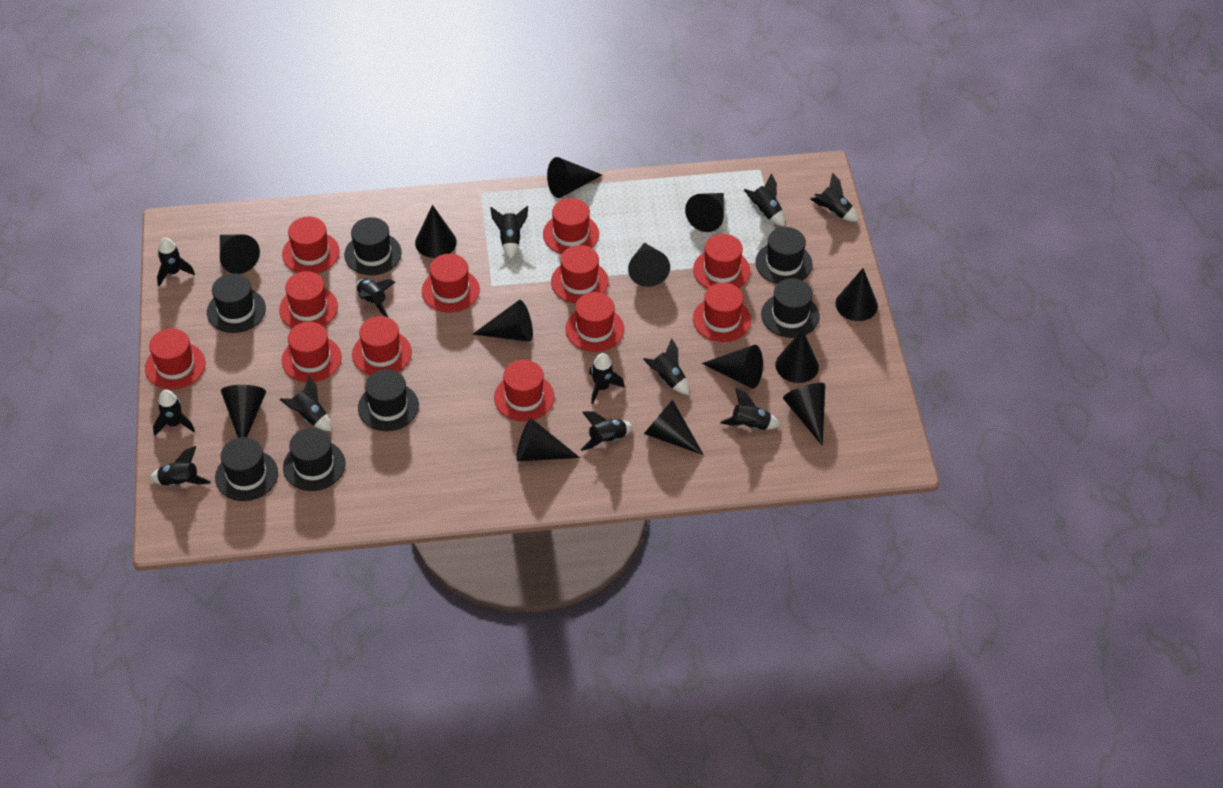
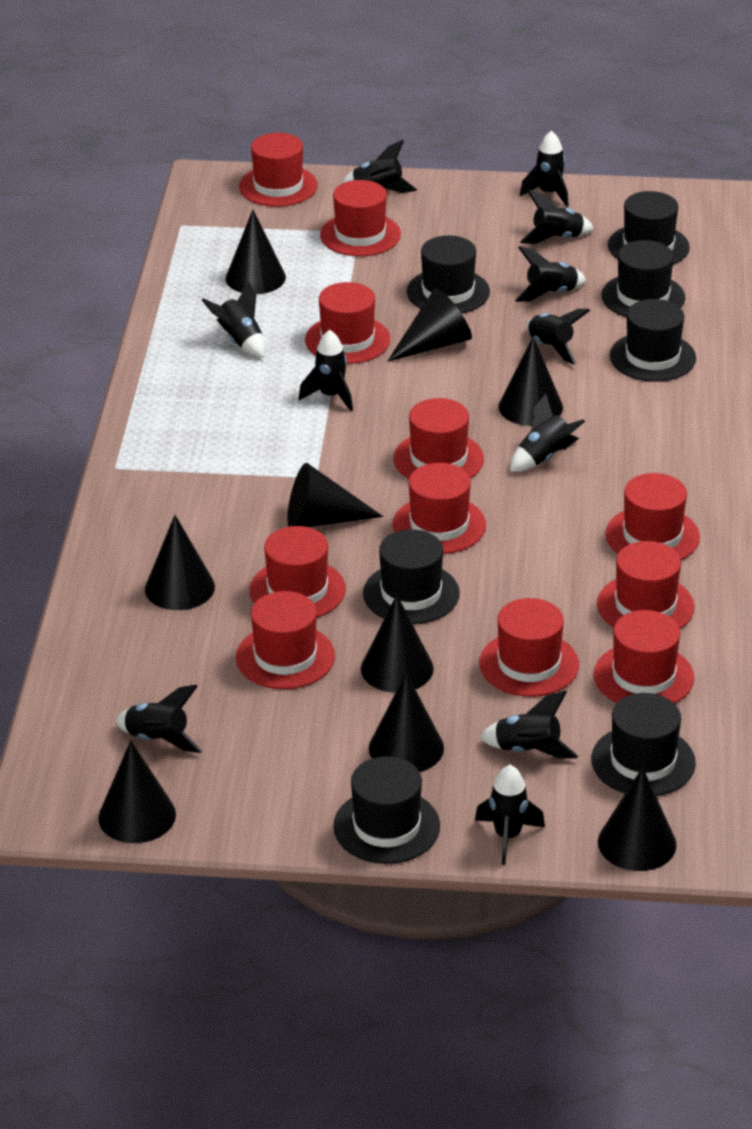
black cone: [220,235,260,274] [221,385,266,438] [415,205,457,258] [472,300,533,342] [516,418,580,461] [547,157,602,198] [628,243,670,287] [644,400,704,455] [685,193,724,232] [702,345,763,389] [775,329,819,383] [783,383,825,446] [835,268,878,321] = 13 -> [98,740,176,843] [145,515,215,610] [226,210,286,294] [287,463,383,527] [361,595,434,693] [369,673,444,772] [387,288,472,362] [499,336,563,426] [598,767,677,871] = 9
black rocket: [150,446,211,486] [153,390,195,436] [157,237,195,286] [280,376,331,431] [356,279,395,317] [490,206,528,259] [580,411,633,451] [589,353,625,404] [643,338,689,395] [720,388,781,430] [744,173,785,227] [810,172,858,222] = 12 -> [116,685,202,753] [202,281,265,358] [299,330,353,411] [341,140,417,193] [475,765,545,865] [479,690,578,758] [510,394,585,472] [515,246,586,302] [520,130,569,207] [520,190,594,244] [526,309,590,365] = 11
red hat: [145,328,206,389] [279,271,338,328] [282,217,340,274] [282,322,342,382] [352,316,412,375] [422,254,480,313] [494,360,555,421] [543,198,599,254] [551,245,609,303] [565,292,624,352] [693,234,750,289] [693,283,751,342] = 12 -> [236,591,335,689] [239,133,318,207] [249,526,346,617] [305,282,390,364] [320,180,401,256] [393,463,486,554] [394,398,484,479] [479,598,579,697] [594,610,694,704] [597,541,695,629] [605,473,700,560] = 11

